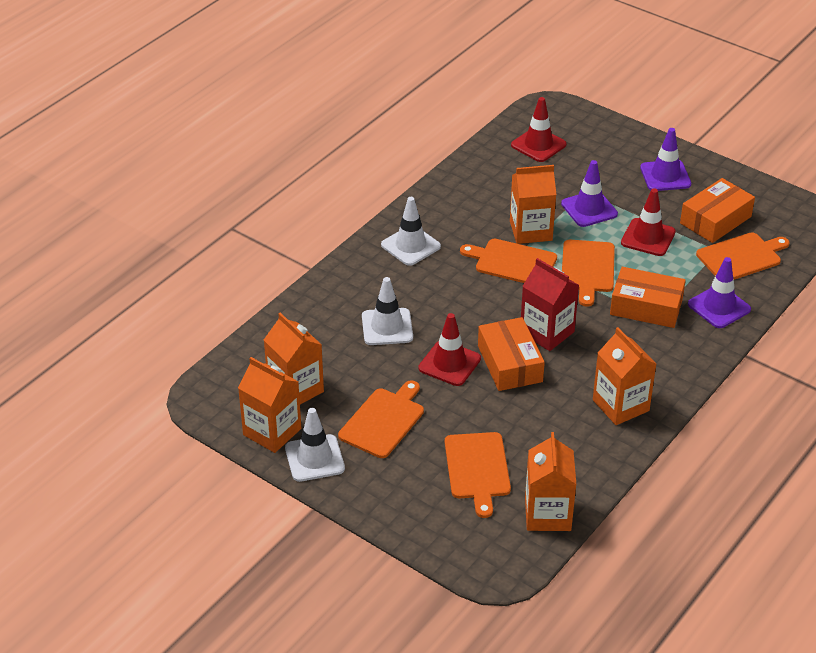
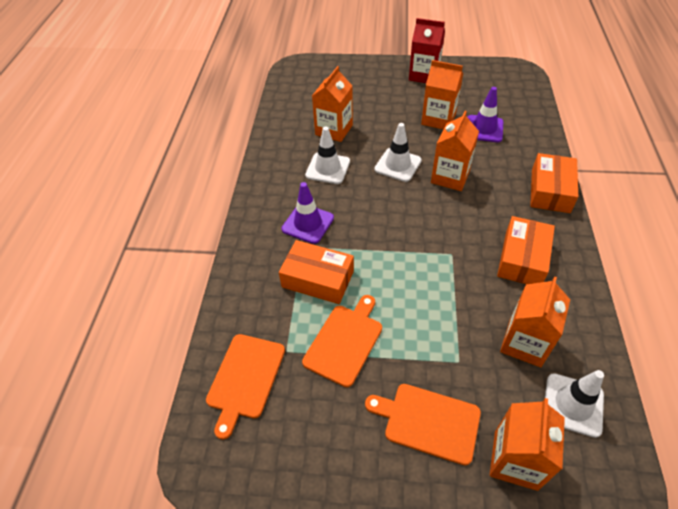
orange cutting board: [338,380,424,458] [445,432,511,518] [460,239,557,283] [562,240,615,307] [696,232,790,280] = 5 -> [206,334,285,439] [302,295,382,387] [365,384,481,466] = 3
purple traffic cone: [561,160,618,227] [640,128,691,191] [688,257,751,328] = 3 -> [282,182,334,244] [467,87,503,142] = 2
red traffic cone: [419,313,481,386] [511,97,567,162] [621,188,676,256] = 3 -> none = 0

